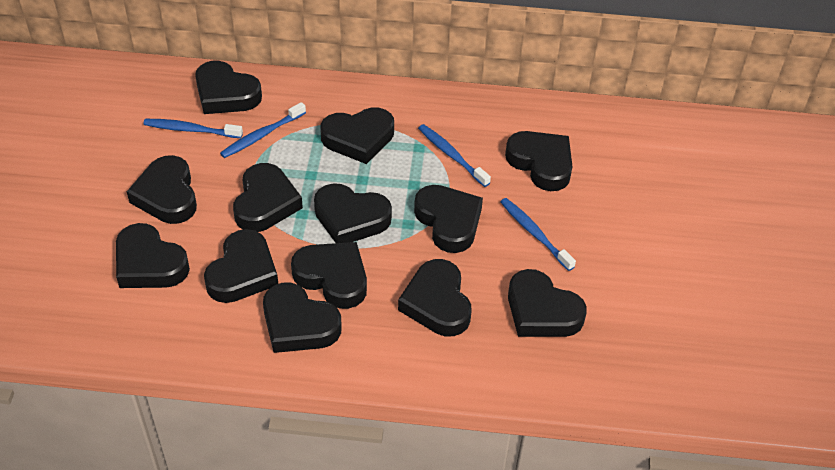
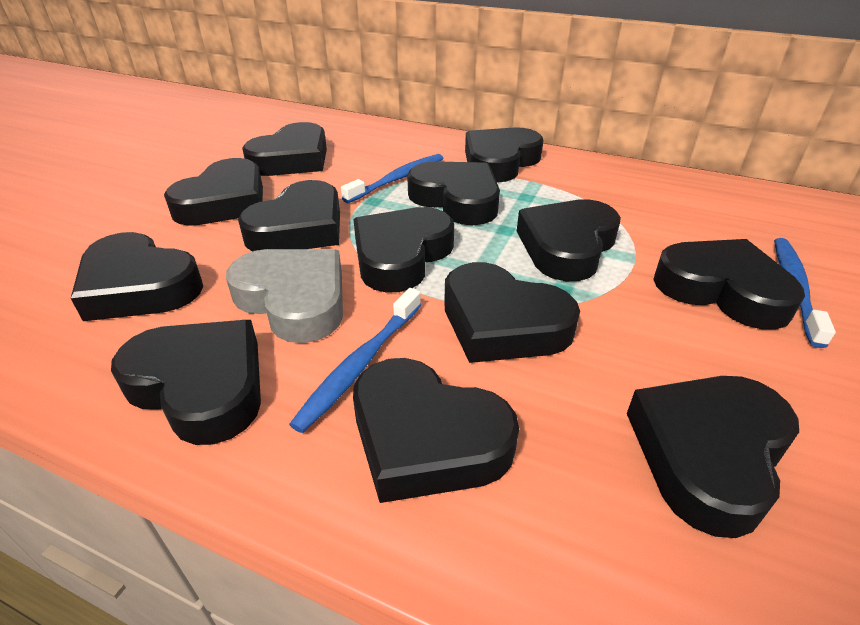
blue toothbrush: [143,119,243,138] [220,102,306,158] [418,124,491,187] [500,198,576,271] = 4 -> [289,288,421,433] [341,154,443,203] [774,238,836,348] = 3
grey heart: none = 0 -> [226,249,343,343] = 1

